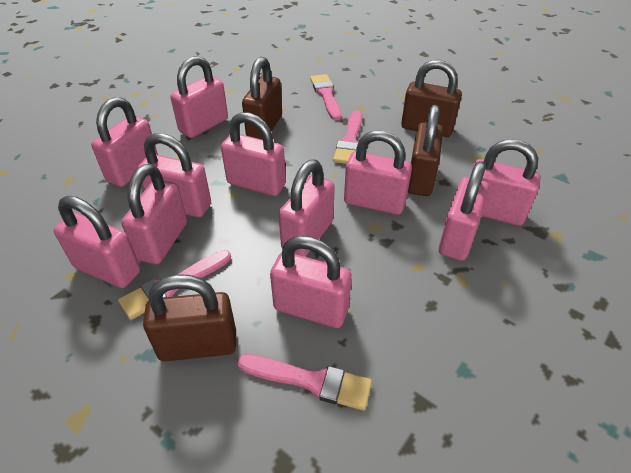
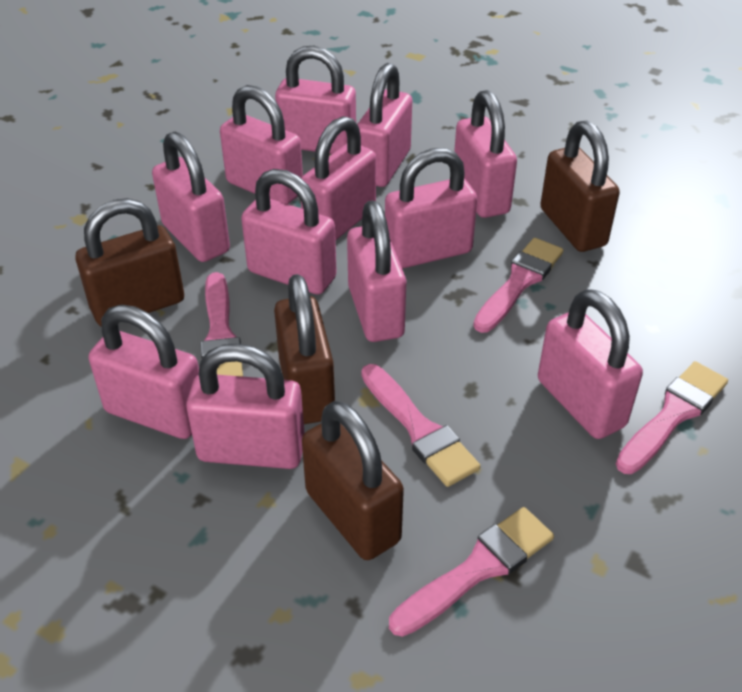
pink brush: [118,250,231,320] [237,354,372,411] [310,74,341,120] [333,110,362,164] = 4 -> [200,272,243,377] [361,364,480,487] [389,507,554,637] [473,238,563,333] [616,361,728,474] = 5
pink padlock: [54,196,140,288] [91,97,158,187] [121,164,187,264] [138,133,211,217] [170,56,228,138] [221,112,286,196] [270,236,352,328] [279,159,335,257] [344,131,412,215] [439,161,489,261] [472,139,540,226] = 11 -> [89,305,199,439] [152,132,230,262] [186,343,305,469] [220,85,303,204] [241,169,337,295] [275,46,356,154] [301,116,376,241] [347,201,407,342] [357,63,412,187] [385,148,477,269] [454,90,517,218] [538,289,643,439] = 12

